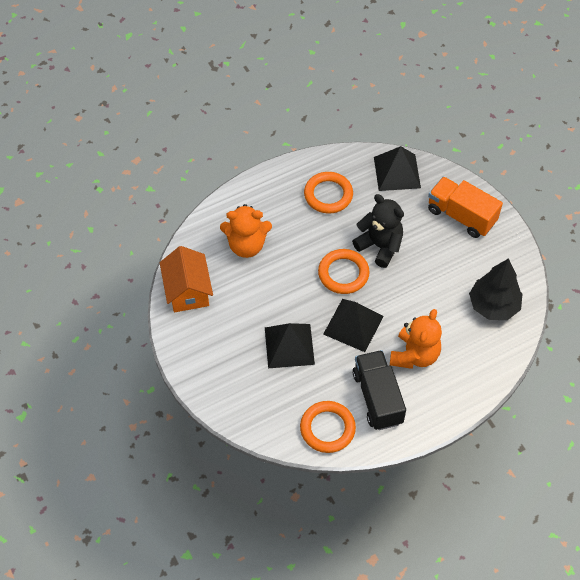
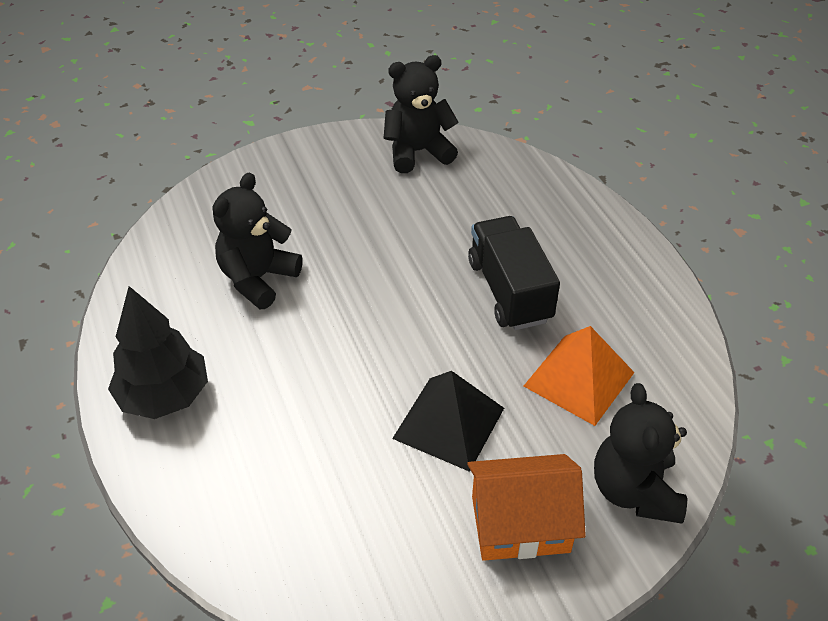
black pyramid: [265,323,315,368] [323,299,384,352] [374,146,421,191] = 3 -> [392,371,504,472] = 1
black teddy bear: [352,194,404,268] = 1 -> [213,172,303,309] [384,55,459,173] [594,383,687,524] = 3
orange pyramid: none = 0 -> [524,326,635,426] = 1
orange ring: [300,401,356,453] [304,172,353,213] [318,249,370,294] = 3 -> none = 0
orange teddy bear: [220,204,272,258] [390,309,442,369] = 2 -> none = 0
orange truck: [428,177,503,238] = 1 -> none = 0

